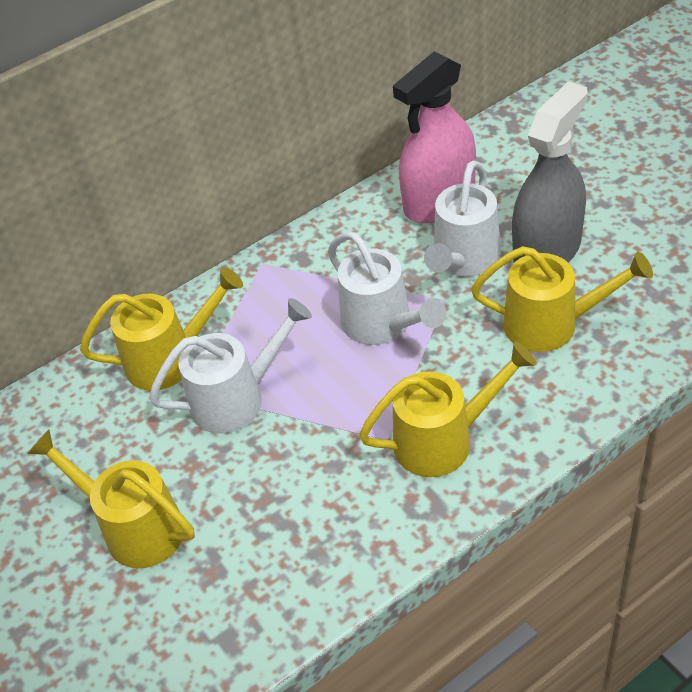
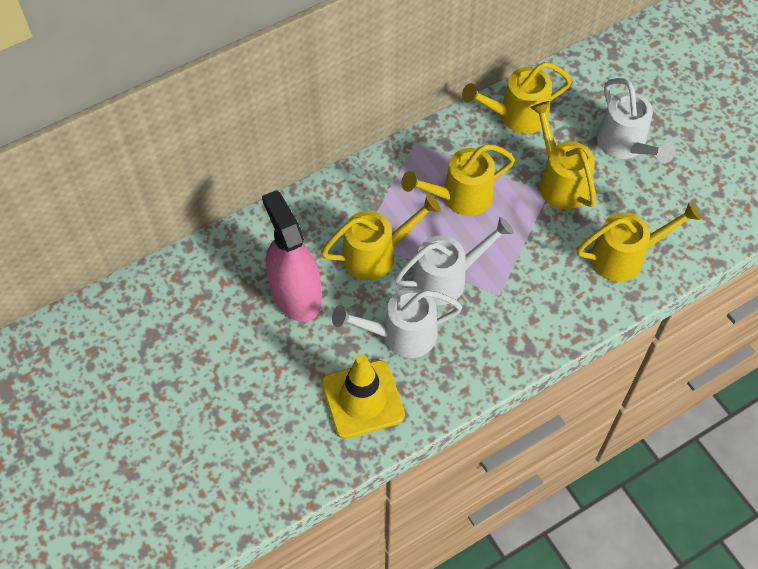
grey spray bottle: [512,81,588,263] = 1 -> none = 0
yellow traffic cone: none = 0 -> [321,354,405,439] = 1
yellow watering can: [27,430,195,568] [80,267,243,391] [359,342,537,477] [471,246,653,352] = 4 -> [321,194,441,280] [401,144,515,216] [462,62,572,133] [530,101,596,210] [577,202,701,282] = 5

